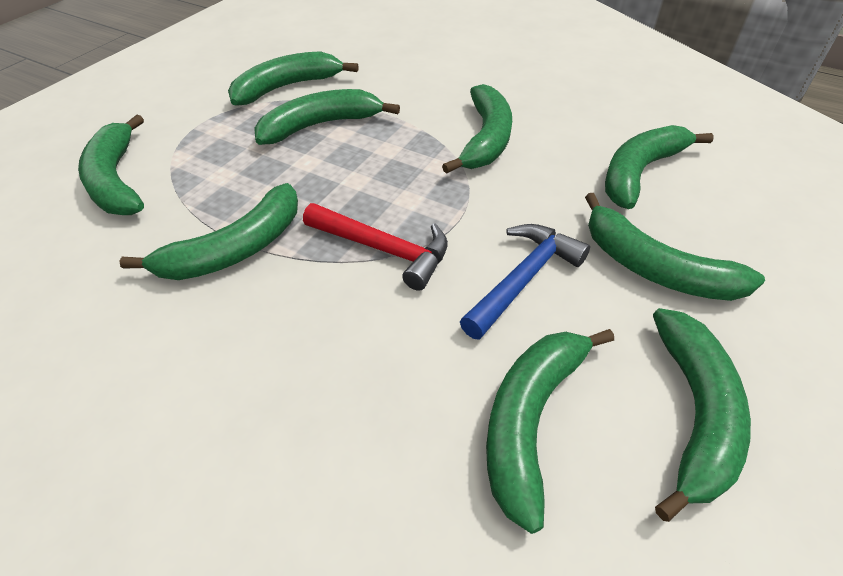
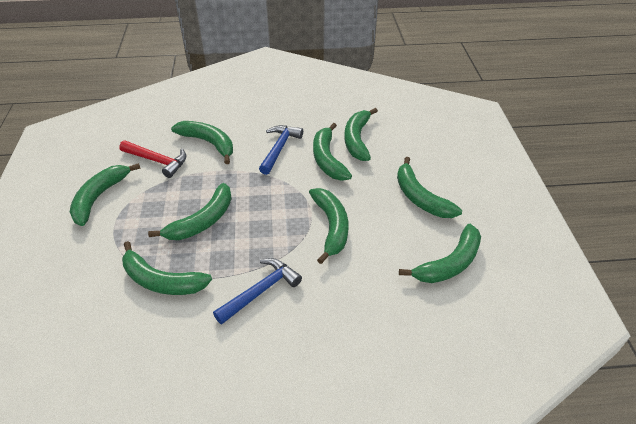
blue hammer: [460,224,590,340] = 1 -> [213,258,302,324] [259,125,303,175] = 2

